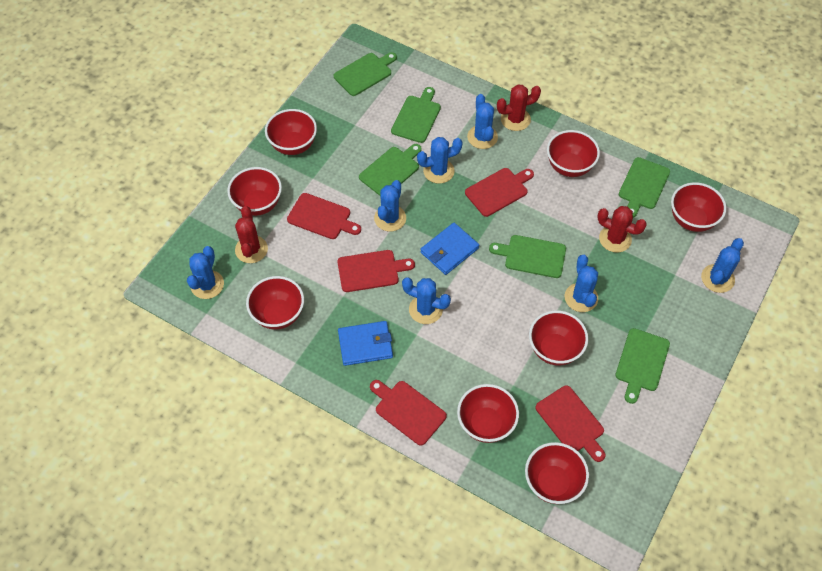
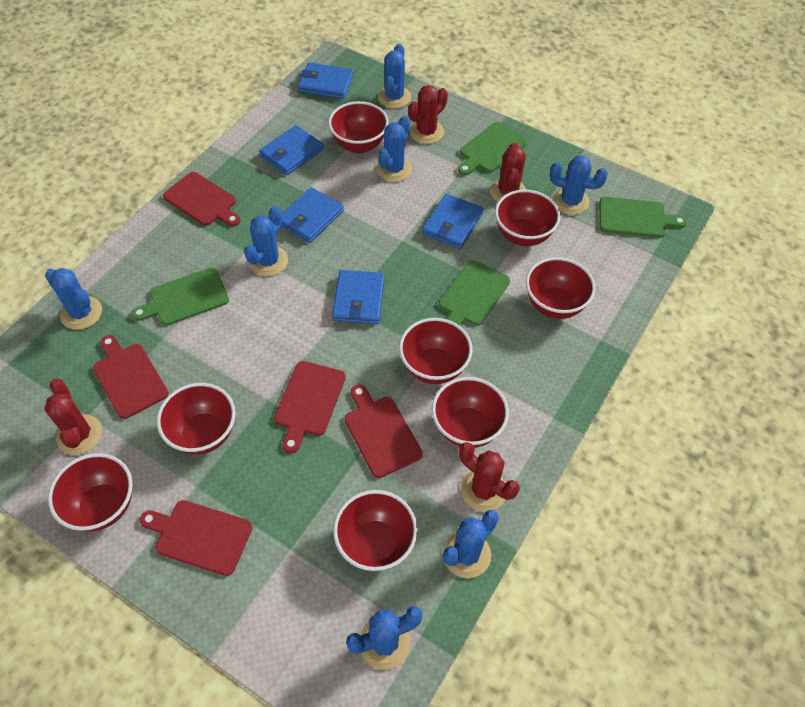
blue wallet: [338,321,393,366] [420,223,479,275] = 2 -> [259,125,324,175] [281,187,344,243] [298,62,354,99] [332,270,385,324] [422,194,484,249] = 5
green cutting board: [334,52,397,96] [359,144,422,196] [391,87,441,143] [489,235,566,278] [615,328,670,404] [619,157,670,218] = 6 -> [132,268,229,326] [439,260,510,326] [458,122,527,176] [599,197,687,238] = 4
red cactus: [235,206,268,263] [497,84,541,131] [597,206,647,253] = 3 -> [44,379,102,455] [408,85,448,144] [459,442,519,512] [490,143,526,202] = 4

